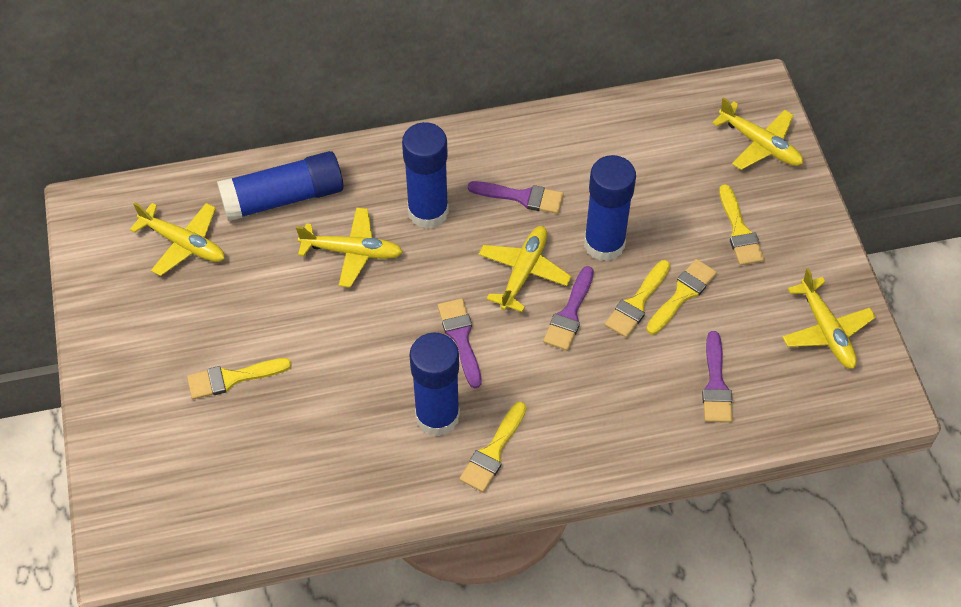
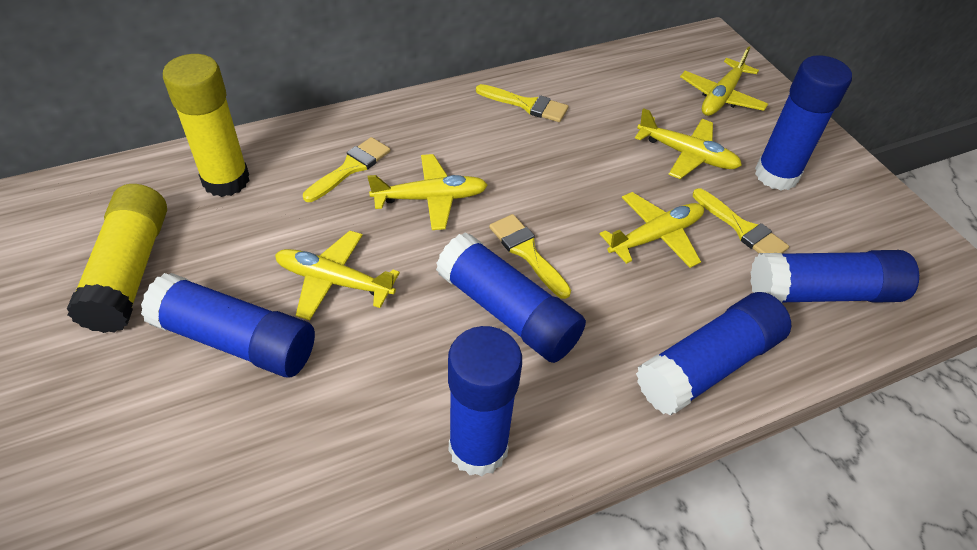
blue glue stick: [217,151,344,221] [402,122,449,229] [410,332,460,436] [584,155,636,262] = 4 -> [141,273,315,378] [436,232,586,363] [448,326,522,477] [636,292,791,416] [750,250,919,303] [755,55,852,191] = 6
purple brush: [438,298,481,388] [468,181,564,214] [543,266,594,351] [702,331,733,423] = 4 -> none = 0
yellow brush: [187,358,292,400] [460,402,526,492] [605,260,670,338] [646,259,717,335] [719,184,764,265] = 5 -> [303,137,390,202] [476,84,568,122] [489,214,571,299] [693,189,789,253] = 4
yellow glue stick: none = 0 -> [67,184,167,333] [163,54,249,197] = 2

